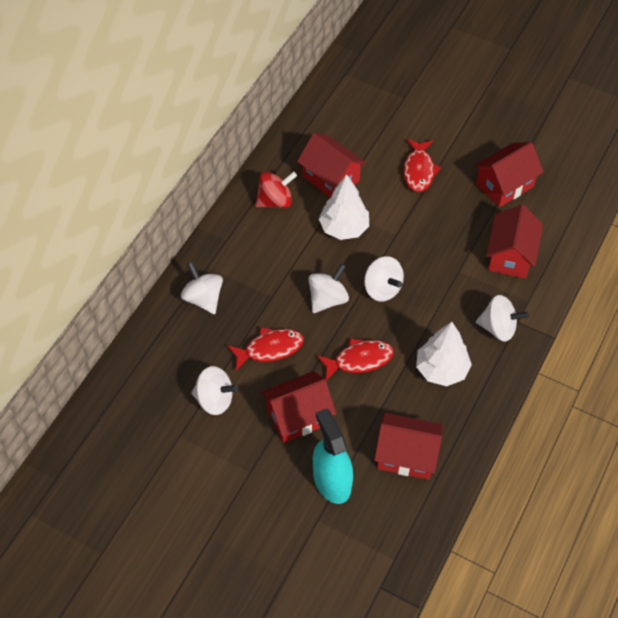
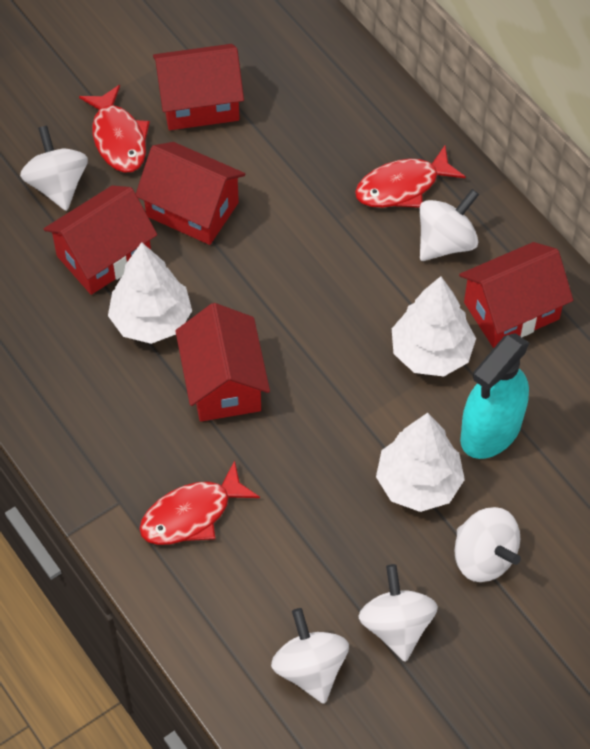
red spinning top: [255,172,297,208] = 1 -> none = 0
white tree: [319,174,369,240] [416,322,472,386] = 2 -> [108,242,192,344] [376,413,465,512] [392,276,476,376] = 3

